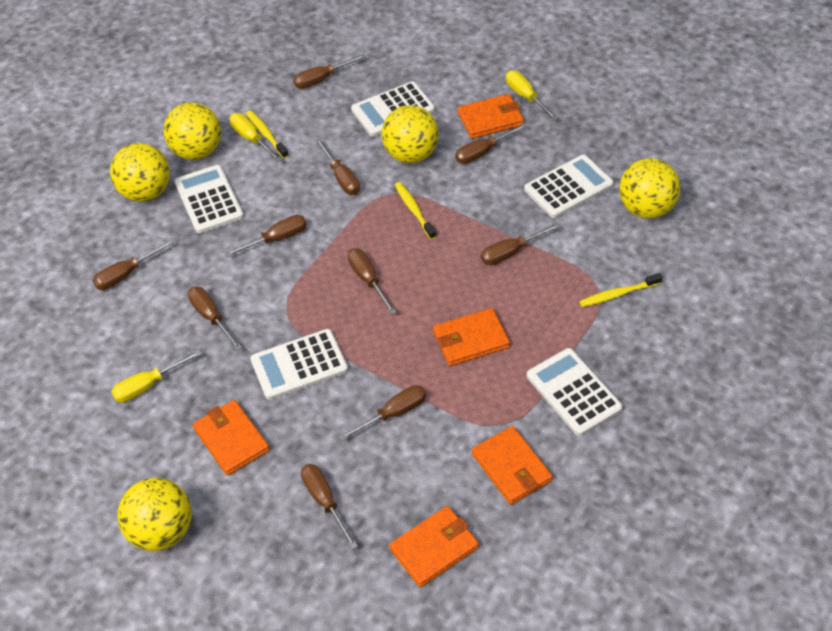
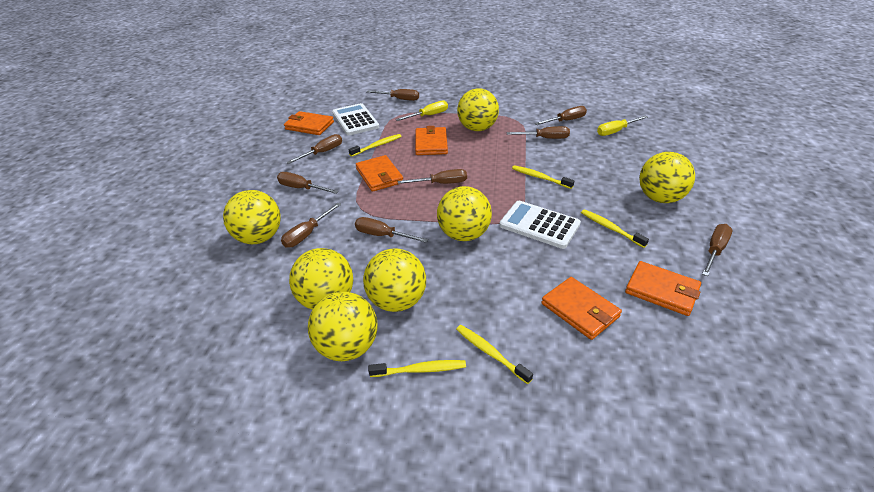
brown screwdriver: [92,240,174,290] [188,286,242,351] [224,215,307,257] [293,54,366,89] [301,464,358,549] [315,139,360,195] [339,385,426,441] [348,248,397,315] [455,123,527,164] [481,223,560,265] = 10 -> [277,172,338,194] [281,203,341,248] [287,134,342,164] [355,217,428,243] [367,89,419,101] [398,169,467,184] [507,126,570,139] [535,106,587,125] [702,224,733,276] = 9
white calculator: [174,165,244,233] [250,329,348,400] [351,81,435,137] [524,155,614,218] [527,348,623,436] = 5 -> [332,103,379,135] [499,201,581,249] = 2
yellow ball: [110,143,170,202] [118,478,192,551] [163,102,221,160] [381,105,439,163] [619,158,680,219] = 5 -> [223,190,281,244] [289,248,353,310] [308,292,378,361] [363,248,426,312] [437,186,492,241] [457,88,499,131] [639,152,695,203] = 7
yellow screwdriver: [111,350,202,403] [229,113,282,162] [506,70,558,121] = 3 -> [396,101,448,121] [597,116,648,136] = 2
yellow toothbrush: [246,110,289,159] [395,182,436,239] [579,273,663,307] = 3 -> [349,134,402,157] [368,360,466,377] [456,325,533,384] [512,165,574,189] [581,209,649,248] = 5

